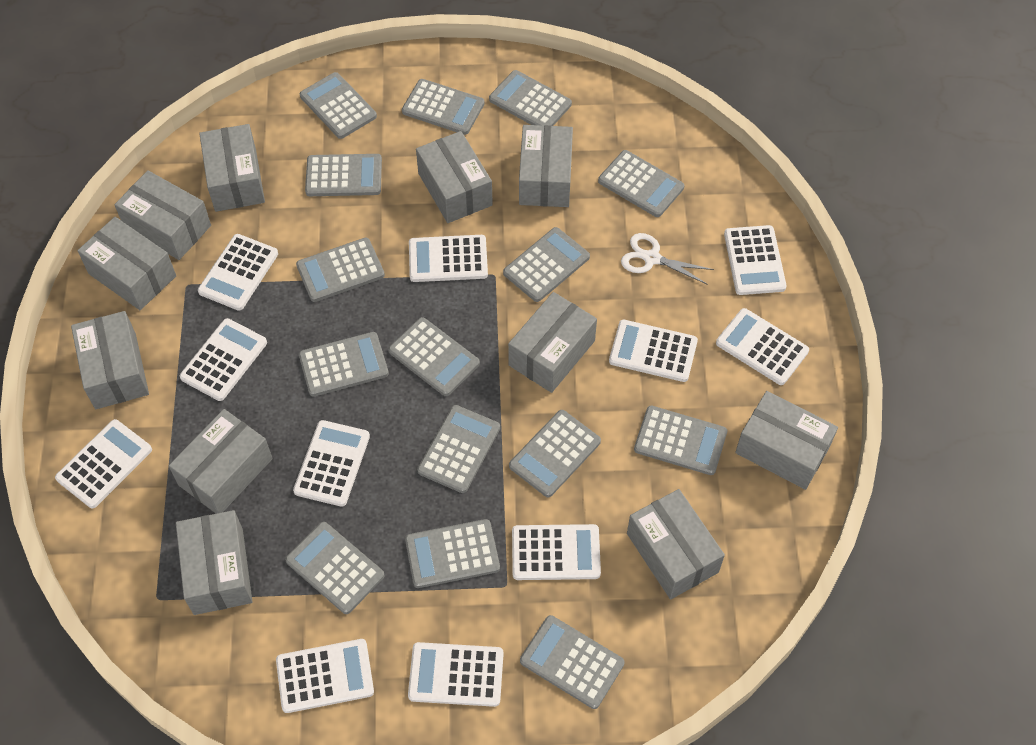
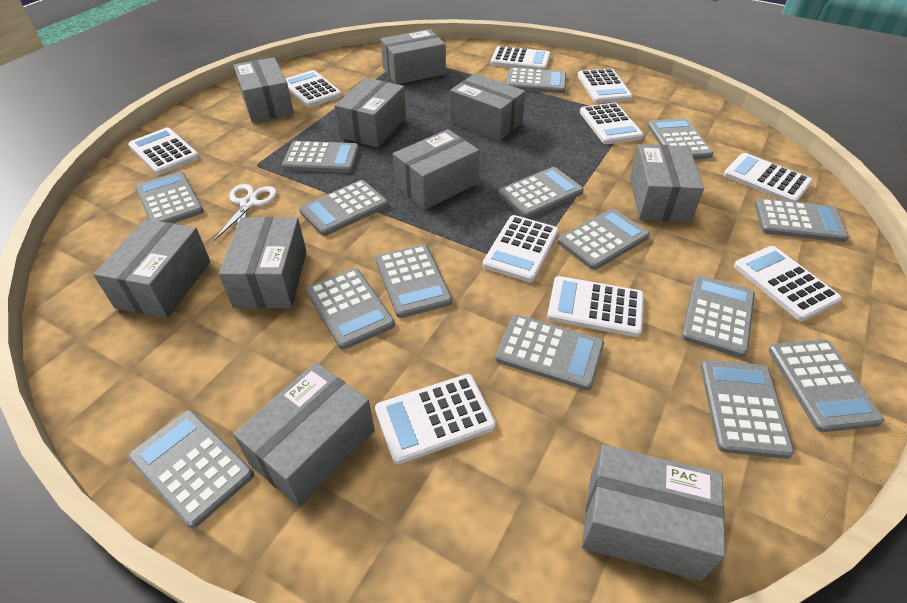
grey box: [71,311,149,409] [77,217,176,310] [114,170,211,260] [169,409,273,514] [176,510,252,615] [199,124,265,212] [416,131,493,223] [508,292,597,393] [519,125,573,207] [627,489,725,600] [735,391,838,490] = 11 -> [93,219,211,319] [219,217,307,308] [233,57,294,122] [233,362,375,508] [334,78,406,147] [380,29,446,84] [393,129,479,210] [450,74,526,141] [582,445,725,581] [630,144,704,222] = 10
white calculator: [55,419,152,508] [180,318,267,401] [198,234,278,311] [276,639,374,713] [293,420,370,507] [408,642,503,707] [409,235,488,282] [512,524,601,580] [609,320,698,382] [716,308,809,385] [724,225,787,295] = 11 -> [128,128,199,175] [285,70,342,107] [375,374,496,464] [483,215,559,282] [491,46,550,70] [547,276,644,337] [578,68,633,103] [580,103,644,144] [724,153,813,202] [734,246,842,321] = 10

